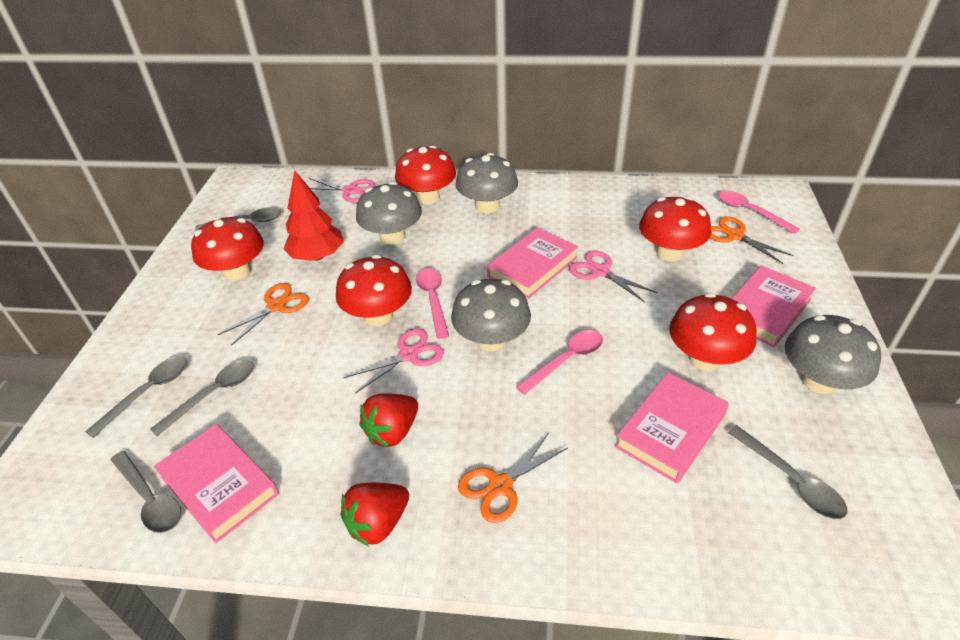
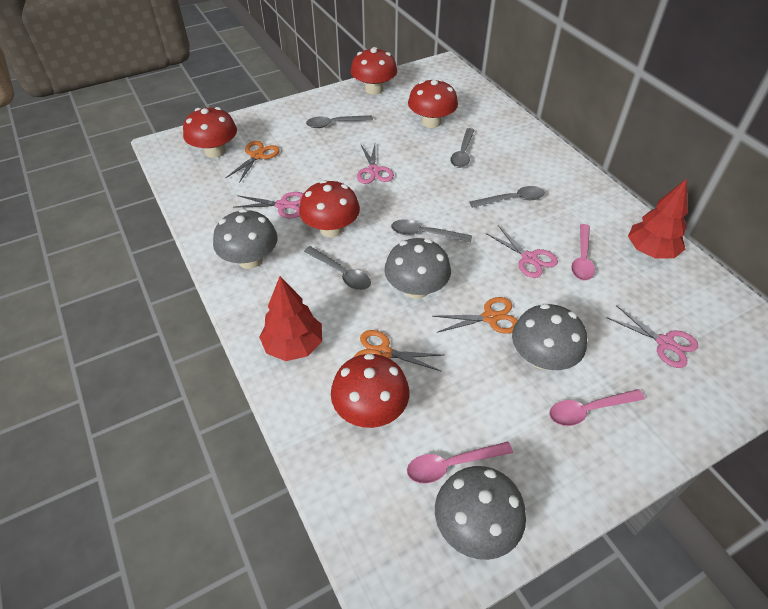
pink book: [154,424,279,543] [487,228,578,299] [615,372,729,483] [731,265,816,347] = 4 -> none = 0
pink scissors: [309,178,376,203] [343,329,444,393] [569,250,657,302] = 3 -> [233,192,303,219] [357,144,394,184] [485,225,558,278] [606,305,698,368] = 4
red strawberry: [341,483,409,547] [360,393,418,447] = 2 -> none = 0
red tree: [283,171,344,261] = 1 -> [259,276,322,361] [628,179,688,258] = 2

